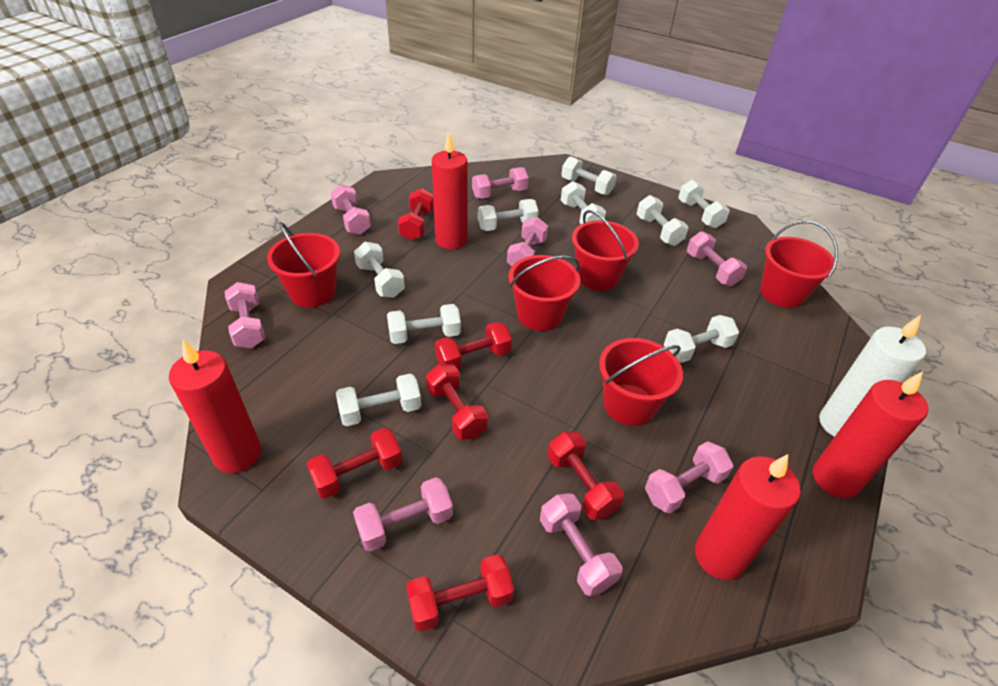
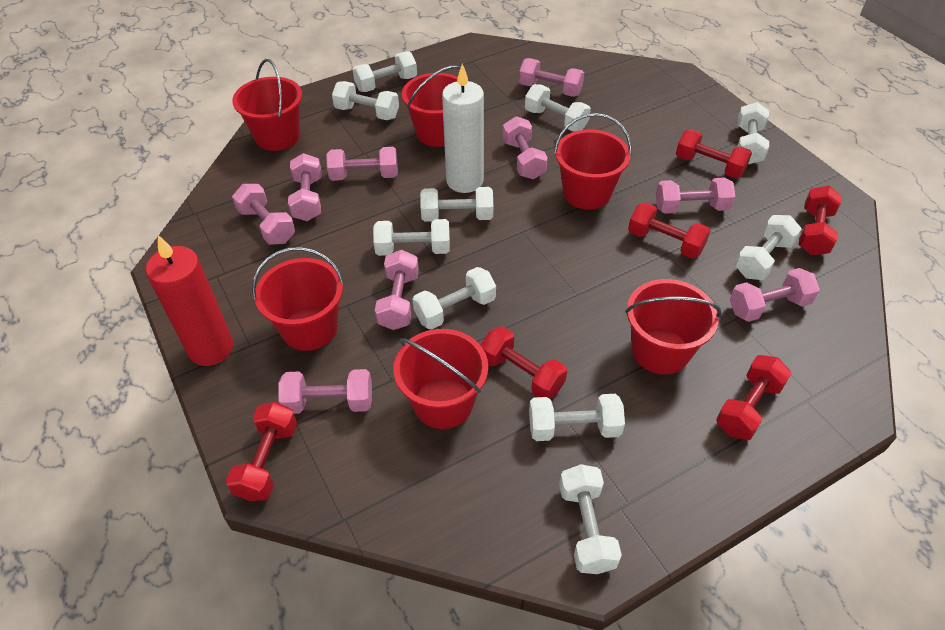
pink dumbbell: [225,282,265,348] [331,184,371,235] [353,477,453,551] [472,167,529,199] [507,217,548,266] [540,493,623,596] [645,441,733,514] [687,231,747,286] = 8 -> [232,184,295,245] [278,369,372,414] [288,153,322,221] [326,147,398,181] [375,250,419,330] [503,116,548,179] [519,58,584,97] [656,177,735,214] [730,268,820,322] = 9
red bucket: [267,222,340,307] [508,255,580,331] [572,210,639,291] [599,338,683,426] [760,221,838,308] = 5 -> [232,59,302,151] [252,247,344,351] [393,329,488,429] [402,65,461,147] [554,113,632,210] [625,279,721,374] = 6
red candle: [169,340,261,473] [432,133,468,249] [695,454,801,580] [813,371,928,498] = 4 -> [146,235,233,366] = 1
white dumbbell: [336,374,421,426] [354,242,405,298] [387,304,461,344] [478,199,539,231] [561,156,617,195] [561,181,606,224] [637,195,688,246] [664,315,739,363] [678,180,730,228] = 9 -> [332,81,399,120] [353,51,417,92] [373,219,450,256] [413,267,496,330] [420,187,493,222] [525,84,591,132] [529,394,625,441] [559,464,622,574] [735,215,802,280] [737,102,769,164] = 10

